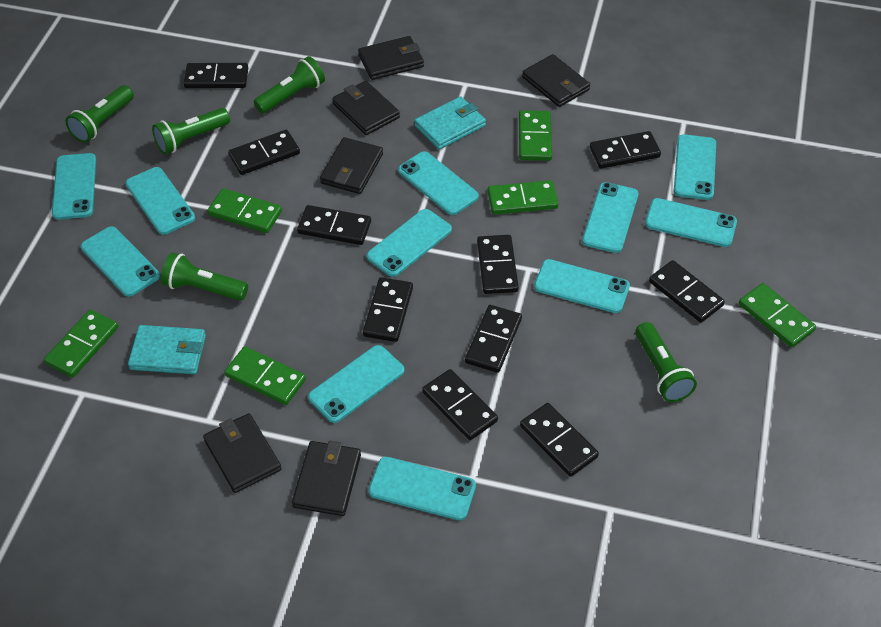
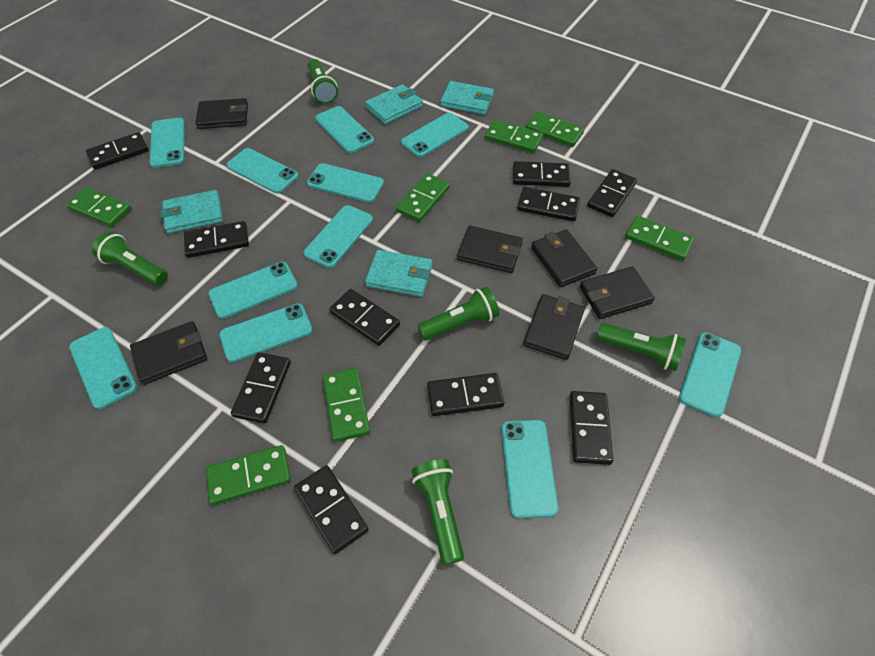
green domino: [44,309,118,378] [207,188,282,233] [224,346,306,405] [487,180,559,215] [519,110,552,161] [739,283,816,348] = 6 -> [66,187,132,227] [206,445,291,505] [323,368,370,442] [396,173,450,222] [485,120,543,153] [526,111,584,147] [625,215,694,261] = 7
turquoise wallet: [128,325,206,374] [415,96,486,150] = 2 -> [161,190,223,234] [365,84,423,124] [365,250,433,297] [440,81,494,115] = 4

